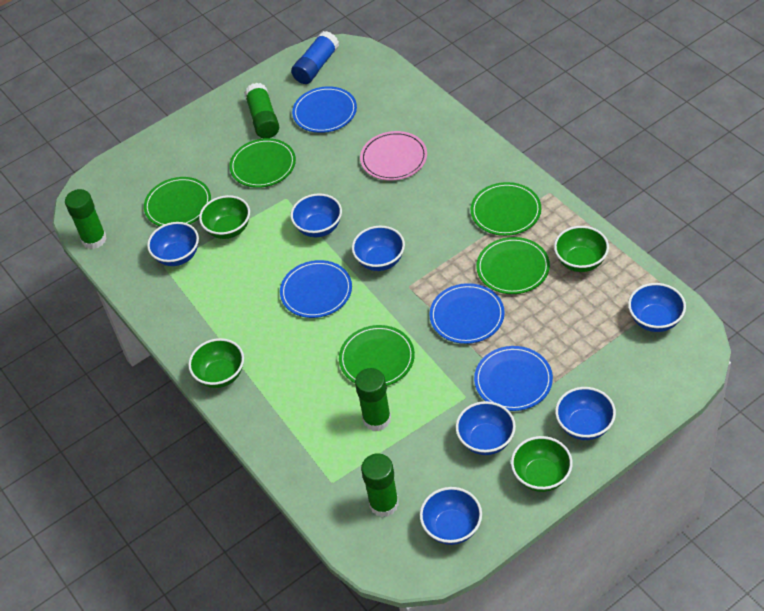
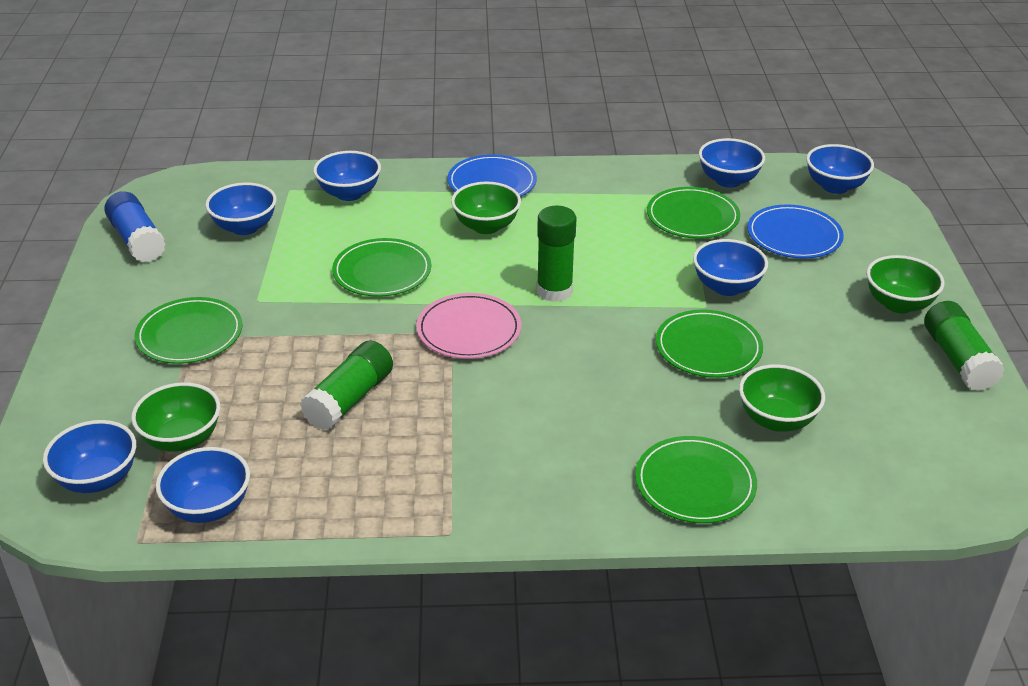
blue plate: [280,260,352,318] [292,86,357,133] [430,283,505,344] [474,346,553,411] = 4 -> [447,155,537,197] [747,204,844,259] = 2
green glue stick: [65,189,107,249] [244,83,279,138] [355,368,391,431] [361,453,399,517] = 4 -> [300,340,393,430] [537,206,576,302] [924,301,1005,391] = 3

